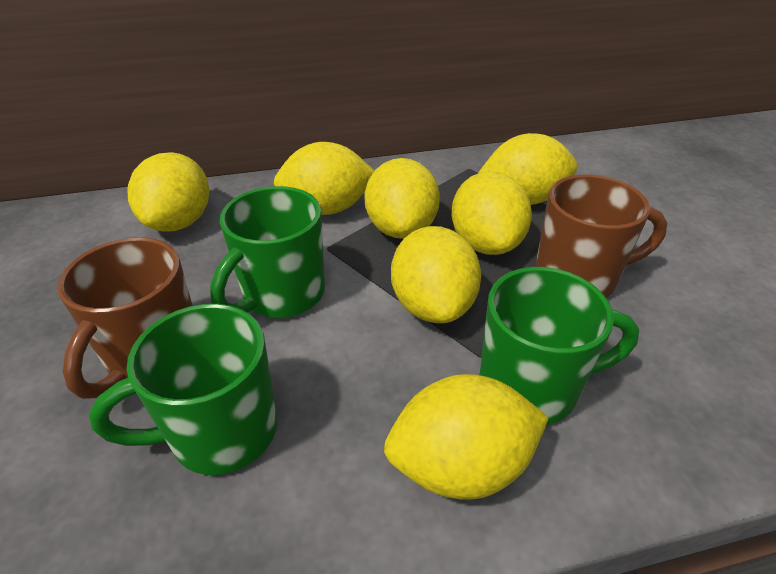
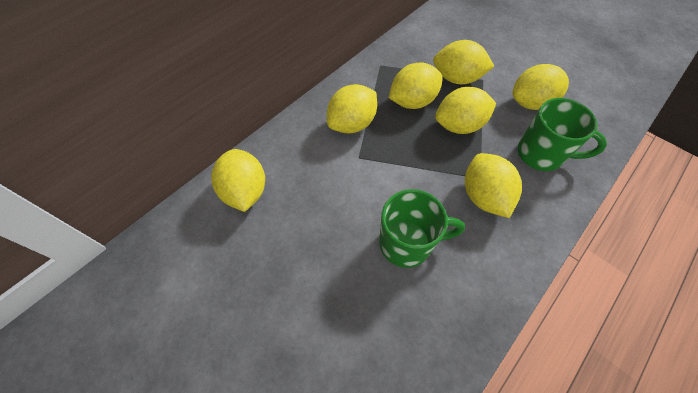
brown mug: [58,237,193,399] [535,175,667,298] = 2 -> none = 0
green mug: [89,304,278,475] [210,186,325,318] [480,267,639,425] = 3 -> [379,189,465,268] [518,98,607,171] = 2

